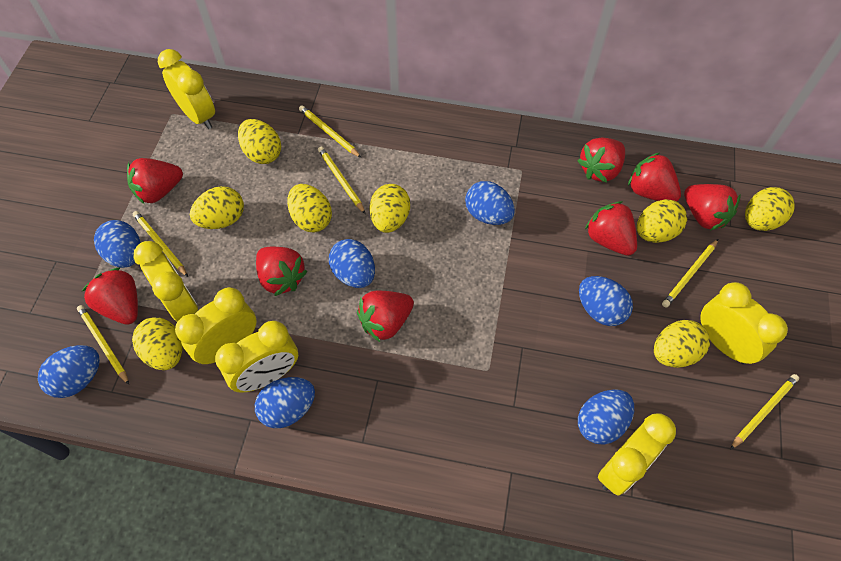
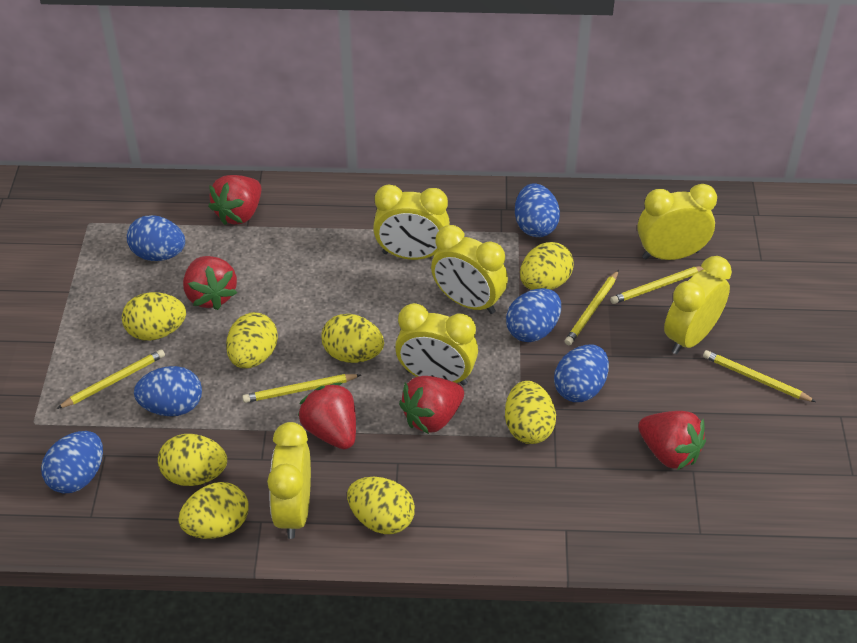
blue egg: [38,345,100,398] [94,220,140,268] [255,377,315,428] [329,239,375,288] [465,181,515,225] [578,389,634,445] [579,276,633,326] = 7 -> [41,431,103,493] [127,215,185,261] [134,366,202,416] [506,288,561,342] [515,183,560,237] [554,345,609,402] = 6
red strawberry: [82,268,138,325] [127,158,183,204] [256,247,307,296] [357,291,414,342] [577,138,625,183] [585,201,637,256] [628,152,681,202] [684,184,740,231] = 8 -> [183,256,237,310] [208,175,261,225] [298,383,356,449] [399,376,464,434] [638,411,706,470] = 5
yellow pencil: [77,305,129,385] [133,211,188,277] [299,105,362,158] [318,146,366,214] [662,239,718,308] [730,374,799,450] = 6 -> [57,349,165,409] [242,374,361,403] [564,270,619,345] [610,266,704,304] [703,350,816,402] = 5

